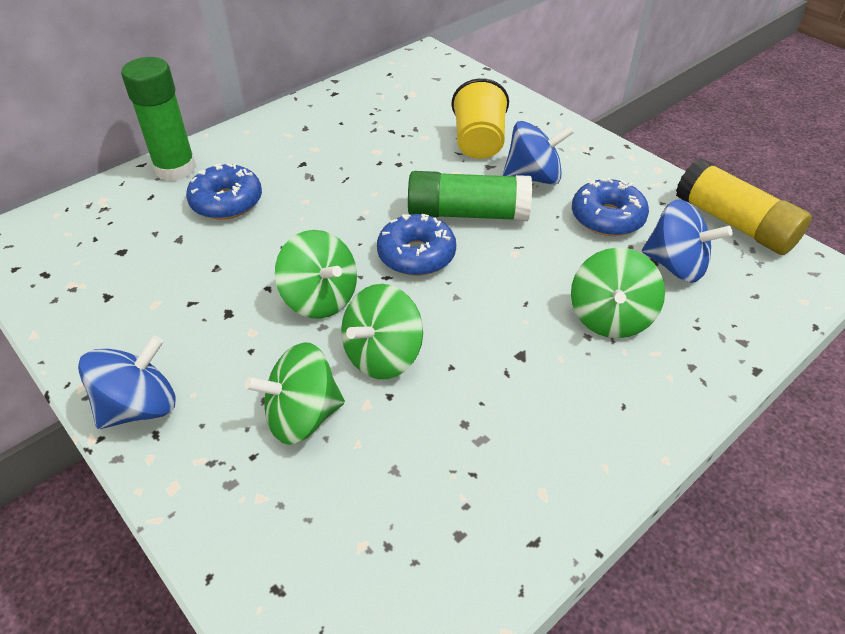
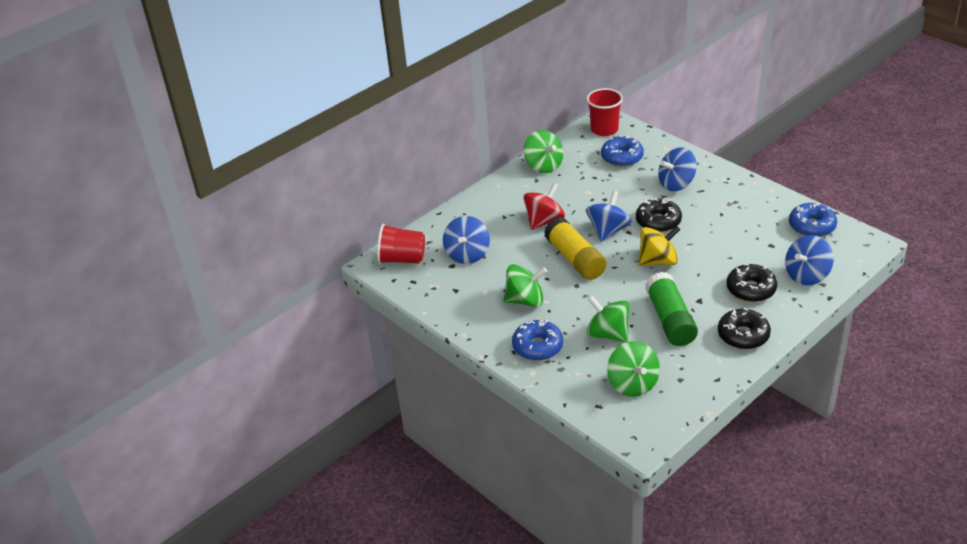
black donut: none = 0 -> [636,198,682,232] [718,308,771,349] [727,264,777,302] = 3
blue spinning top: [78,336,175,429] [503,121,574,185] [642,200,732,283] = 3 -> [443,216,490,264] [586,191,632,242] [658,147,697,191] [785,235,834,285] = 4
green glue stick: [121,57,196,181] [408,171,532,221] = 2 -> [645,272,698,346] = 1
red cup: none = 0 -> [377,224,425,264] [587,88,623,136] = 2
red spinning top: none = 0 -> [523,183,565,230] = 1
yellow cup: [452,78,509,159] = 1 -> none = 0
yellow spinning top: none = 0 -> [638,226,681,266] = 1

